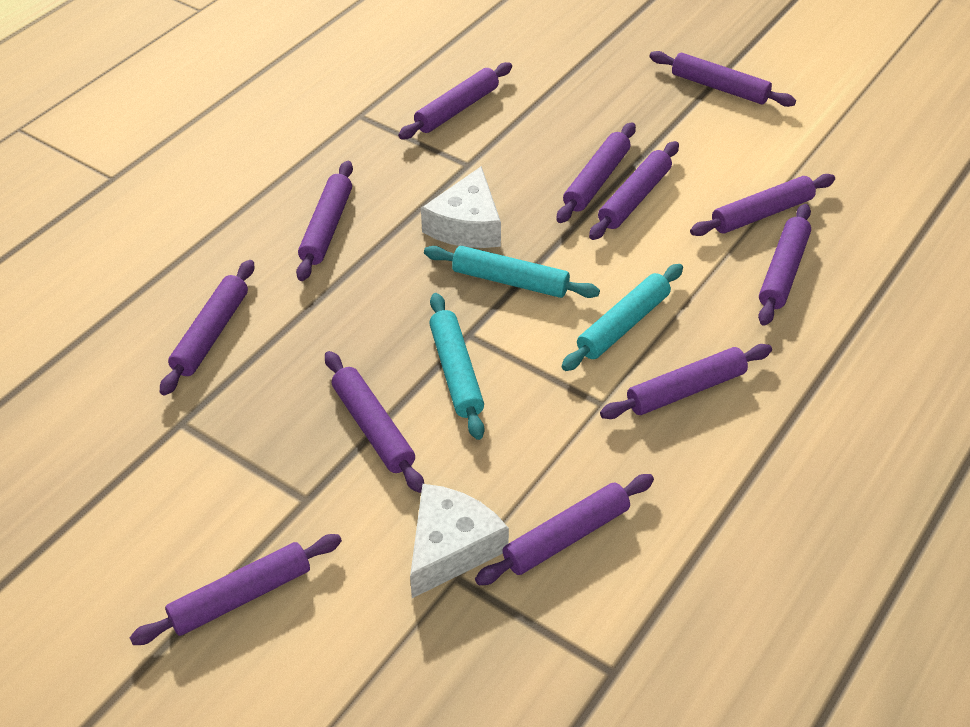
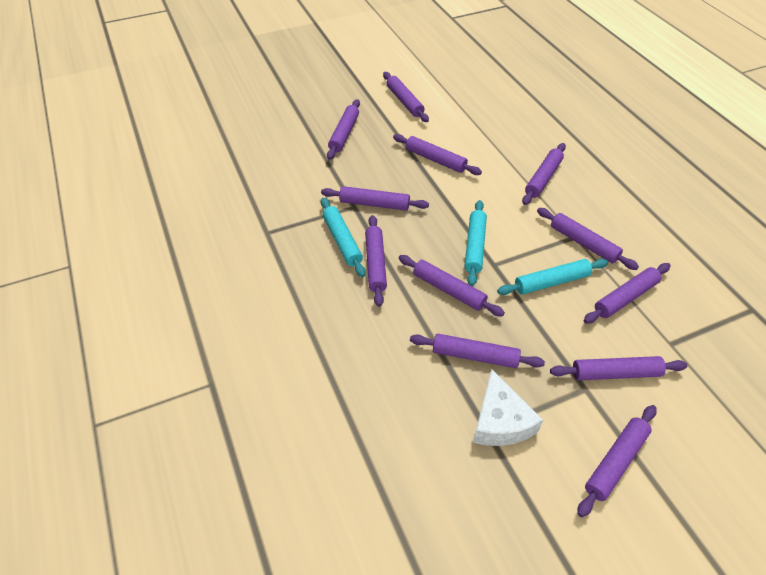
white cheese: [410,484,509,598] [421,166,501,248] = 2 -> [473,369,543,446] = 1

